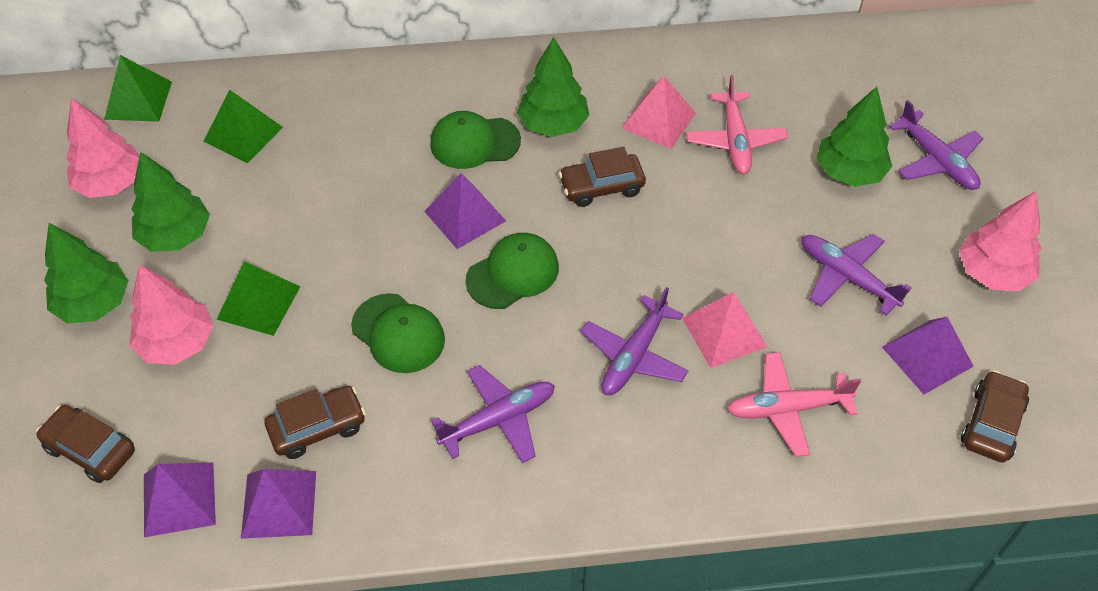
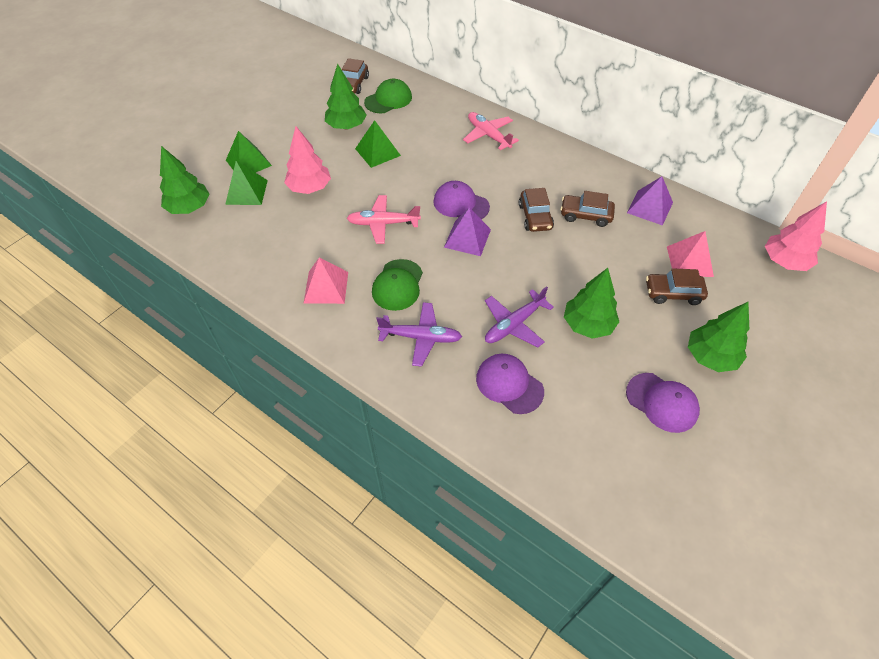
green cap: [351,293,445,373] [430,111,521,169] [466,233,559,309] = 3 -> [364,79,412,113] [372,259,423,311] = 2
pink tree: [66,98,140,198] [129,264,214,365] [959,191,1041,291] = 3 -> [284,127,331,194] [765,201,827,271] = 2
purple cap: none = 0 -> [433,181,490,219] [476,354,544,414] [626,373,700,433] = 3
purple plane: [431,365,555,463] [581,287,689,395] [802,234,912,316] [889,100,983,190] = 4 -> [376,302,462,367] [485,286,554,347] = 2
purple pyramid: [144,462,216,537] [241,469,316,539] [424,173,506,249] [882,317,974,394] = 4 -> [444,207,491,256] [627,176,673,226] = 2

